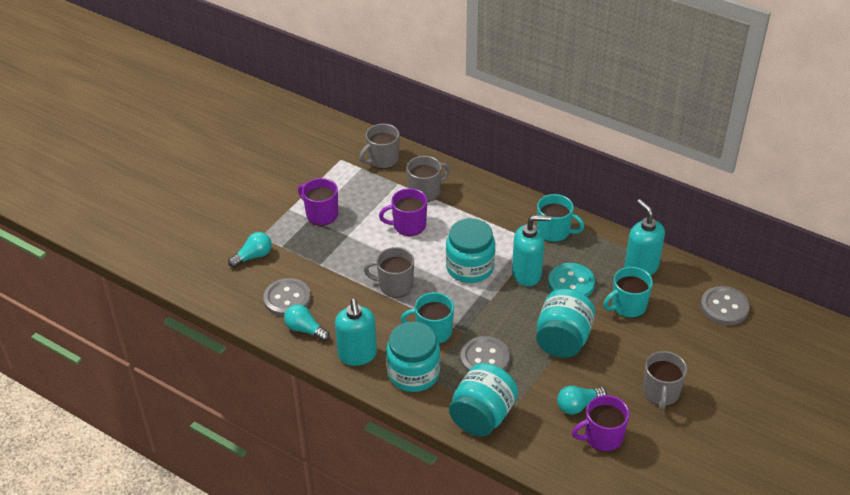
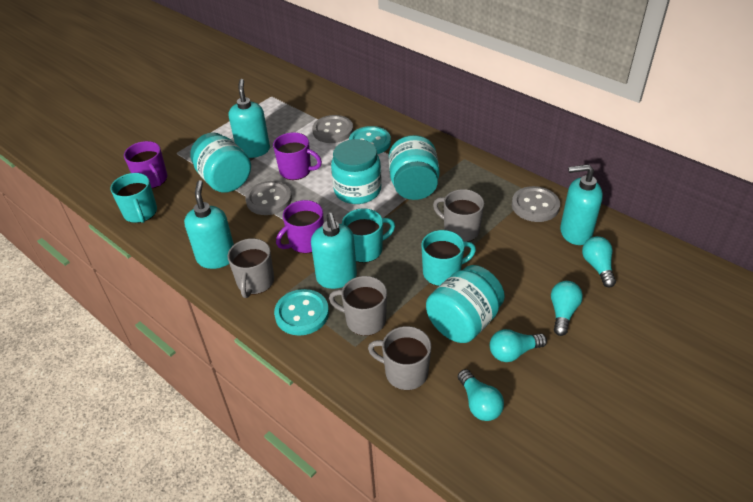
turquoise button: [548,263,595,297] = 1 -> [274,289,329,336] [349,126,391,154] = 2
turquoise light bulb: [228,232,272,268] [284,304,330,342] [557,386,607,415] = 3 -> [458,369,504,421] [490,329,547,362] [551,281,583,336] [582,236,616,288] = 4
turquoise soap dispenser: [335,299,377,366] [512,215,551,286] [624,199,665,276] = 3 -> [184,180,234,269] [229,79,270,158] [311,213,357,289] [560,164,603,245] = 4

